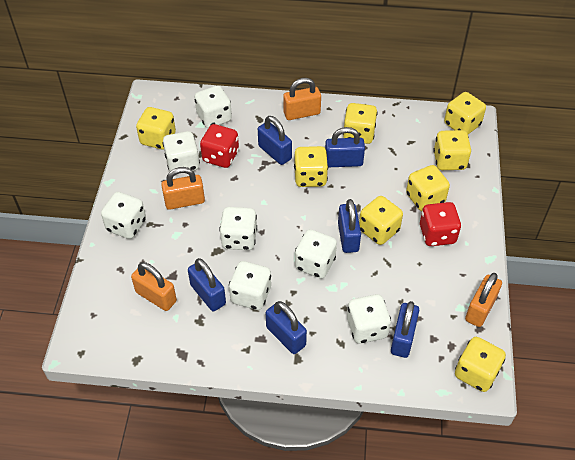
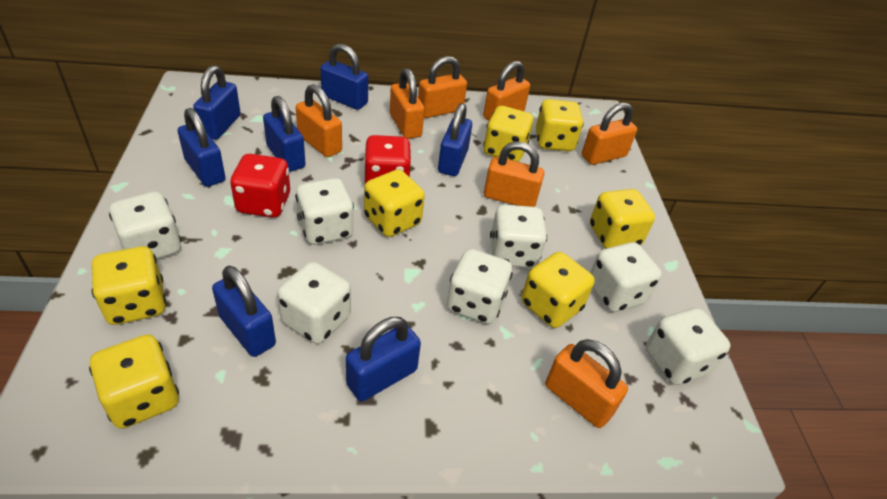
blue padlock: [188,258,226,311] [258,116,292,165] [266,301,307,354] [325,127,365,167] [338,199,361,253] [391,301,419,358] = 6 -> [178,108,226,187] [193,65,241,140] [212,266,276,357] [263,96,306,172] [320,44,369,110] [346,317,421,401] [438,103,472,176] = 7
orange padlock: [131,262,177,311] [161,167,205,210] [283,78,321,120] [465,273,502,327] = 4 -> [296,84,342,157] [390,68,425,139] [418,56,467,118] [483,61,530,121] [484,141,544,207] [545,339,628,428] [582,103,637,165] = 7
yellow dice: [136,107,176,150] [294,146,328,187] [343,103,378,144] [359,196,403,245] [406,165,450,211] [433,130,471,170] [444,92,486,134] [455,337,506,392] = 8 -> [89,334,179,429] [92,246,166,325] [364,169,425,237] [483,106,533,162] [521,252,595,328] [536,99,584,151] [590,189,655,249] = 7

